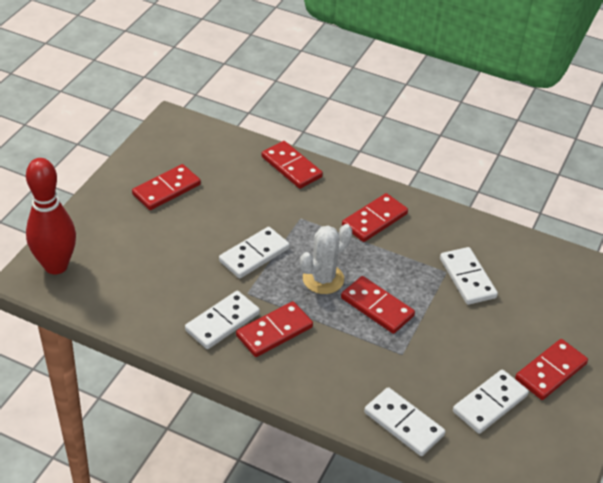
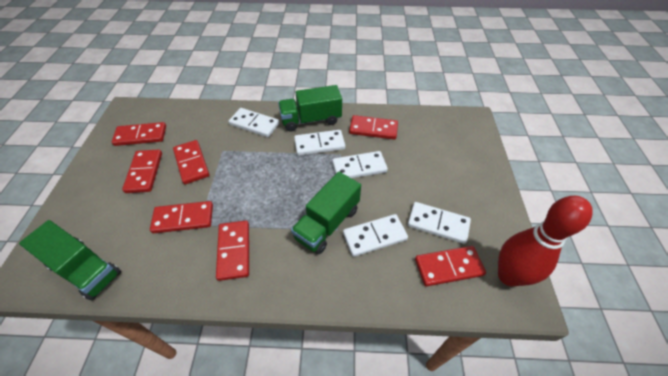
green truck: none = 0 -> [19,220,121,300] [278,85,342,132] [291,172,361,254] = 3
red domino: [132,164,201,210] [236,301,313,357] [262,141,323,189] [341,276,415,334] [342,193,408,242] [515,339,588,400] = 6 -> [112,122,166,146] [122,149,162,193] [150,201,213,233] [173,140,209,184] [216,221,249,281] [349,115,398,140] [415,246,486,287] = 7
white cactus: [300,224,352,294] = 1 -> none = 0

